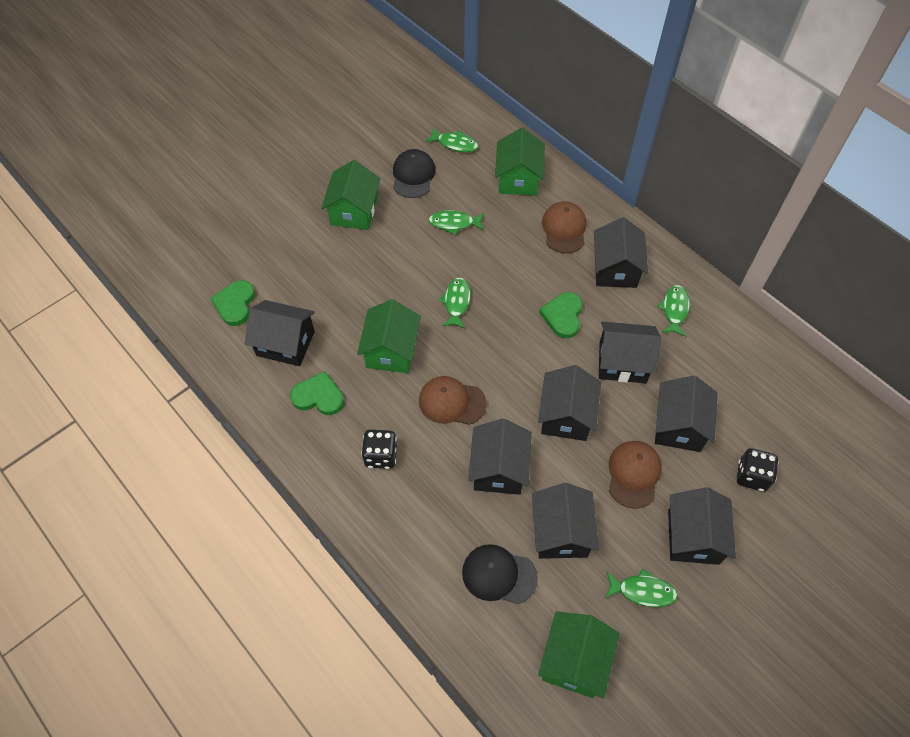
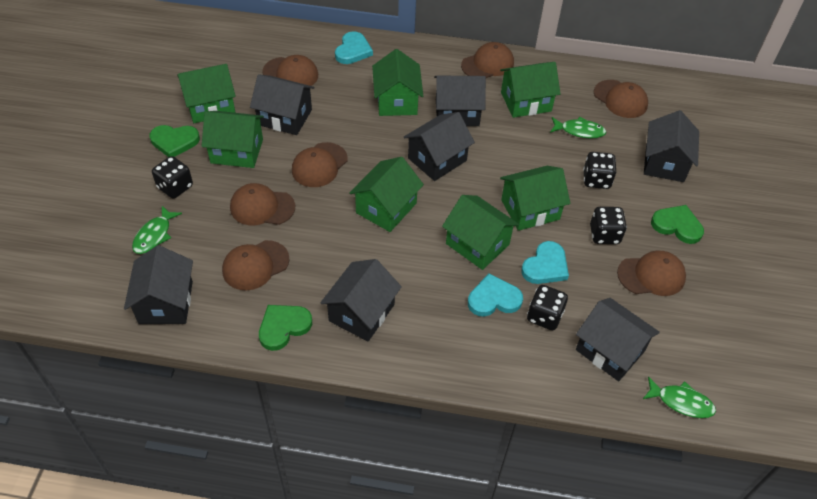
black cap: [393,149,435,198] [462,544,538,604] = 2 -> none = 0
black dice: [361,430,397,469] [737,448,779,491] = 2 -> [152,156,193,199] [527,285,568,330] [583,152,616,189] [590,207,627,244] = 4
black house: [245,300,315,366] [468,419,532,495] [532,483,599,559] [538,365,601,441] [594,217,648,288] [599,321,661,383] [655,376,718,452] [668,487,736,565] = 8 -> [124,245,193,324] [250,74,314,135] [320,259,402,341] [404,112,475,181] [434,76,486,126] [576,298,660,381] [644,110,699,182] = 7
brown cap: [419,376,487,425] [542,201,586,253] [609,441,662,509] = 3 -> [222,240,290,290] [230,183,295,225] [263,55,318,86] [292,142,348,187] [461,42,514,78] [594,80,648,118] [617,251,686,296] = 7
green fish: [425,128,478,152] [428,210,484,235] [439,278,471,328] [605,568,678,607] [657,285,690,337] = 5 -> [132,206,182,254] [550,117,606,138] [643,376,716,418] = 3
green house: [321,160,380,230] [357,299,421,373] [495,127,545,195] [538,611,619,699] = 4 -> [177,64,236,123] [202,111,264,168] [349,157,424,232] [372,49,423,116] [442,195,519,270] [500,62,561,118] [500,166,570,231] = 7
turquoise heart: none = 0 -> [335,31,373,64] [468,274,523,317] [521,241,569,284] = 3

